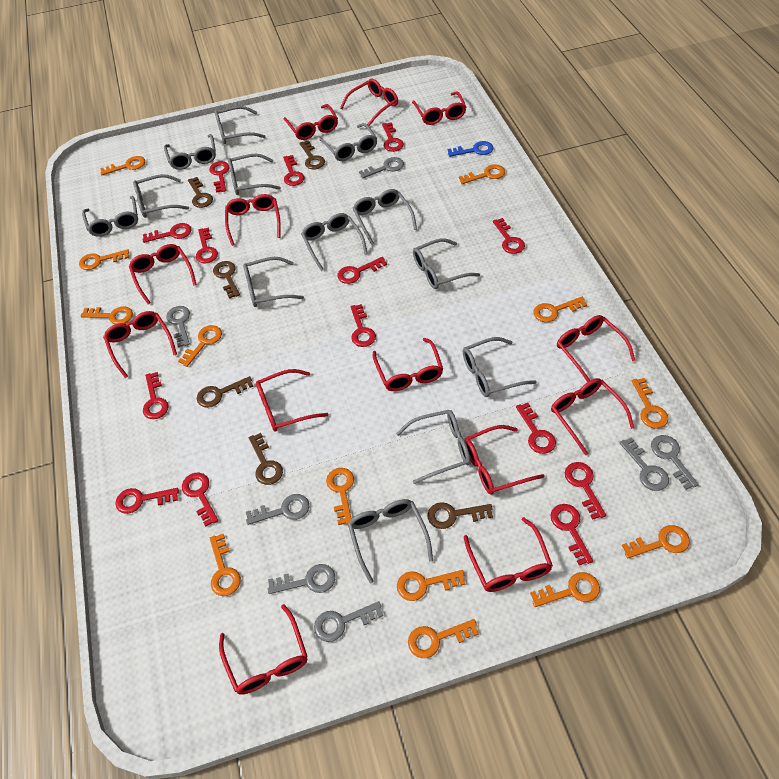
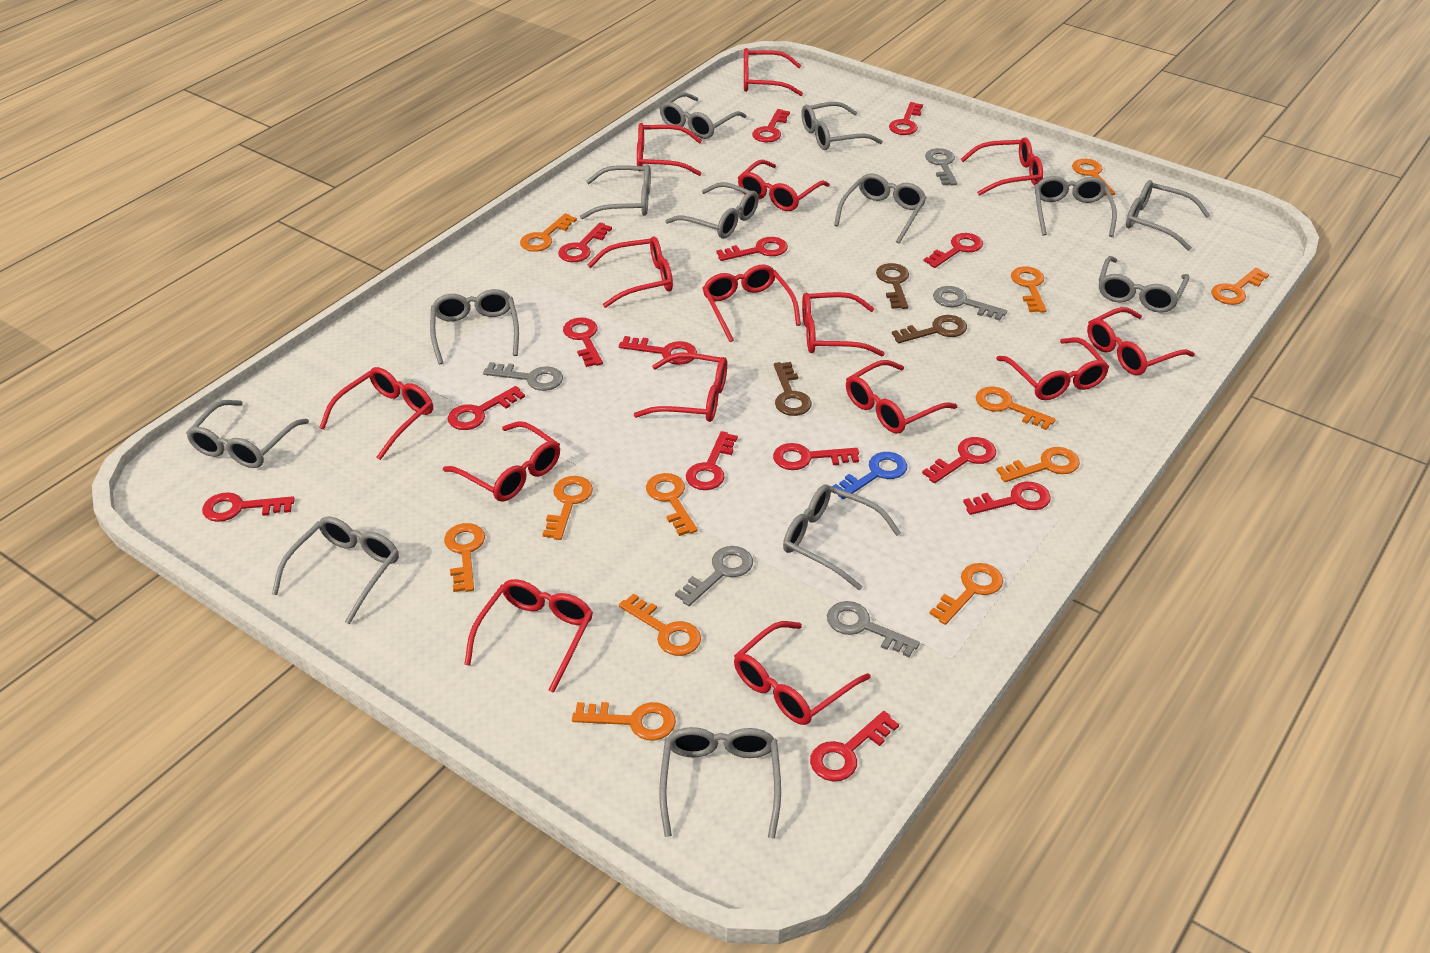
brown key: [188,177,213,208] [197,376,254,408] [213,261,240,299] [249,433,283,485] [300,140,325,169] [428,502,493,529] = 6 -> [774,362,812,416] [876,263,909,309] [892,315,967,343] = 3
grey key: [166,306,190,348] [246,494,309,525] [268,564,335,594] [314,601,383,642] [359,157,404,179] [620,437,669,491] [651,435,699,490] = 7 -> [483,362,563,391] [675,546,753,606] [827,601,920,657] [925,148,957,185] [933,286,1007,321] = 5
orange key: [79,249,129,270] [80,306,133,324] [100,156,145,175] [178,325,222,367] [210,534,241,596] [326,468,354,525] [397,570,465,601] [408,619,479,658] [459,164,505,184] [530,572,600,607] [533,297,587,322] [622,525,690,559] [632,378,669,429] = 13 -> [444,523,485,592] [520,213,577,252] [543,476,593,540] [572,702,676,741] [619,593,701,656] [646,473,698,536] [929,563,1003,625] [976,386,1056,430] [996,447,1080,482] [1011,266,1047,313] [1072,159,1115,196] [1211,268,1269,305] = 12
red glasses: [103,311,177,378] [129,244,197,304] [219,604,308,695] [225,194,281,246] [256,369,328,432] [284,104,338,140] [340,79,398,126] [373,338,443,391] [412,91,466,125] [464,425,545,494] [464,517,553,592] [551,378,634,456] [557,315,635,382] = 13 -> [319,367,433,460] [443,421,560,502] [464,579,593,693] [588,236,673,308] [634,353,727,422] [637,123,702,176] [702,264,801,342] [734,621,871,725] [738,160,830,211] [744,48,803,96] [802,292,885,356] [846,360,957,434] [961,137,1043,196] [996,338,1109,400] [1087,307,1195,375] = 15

